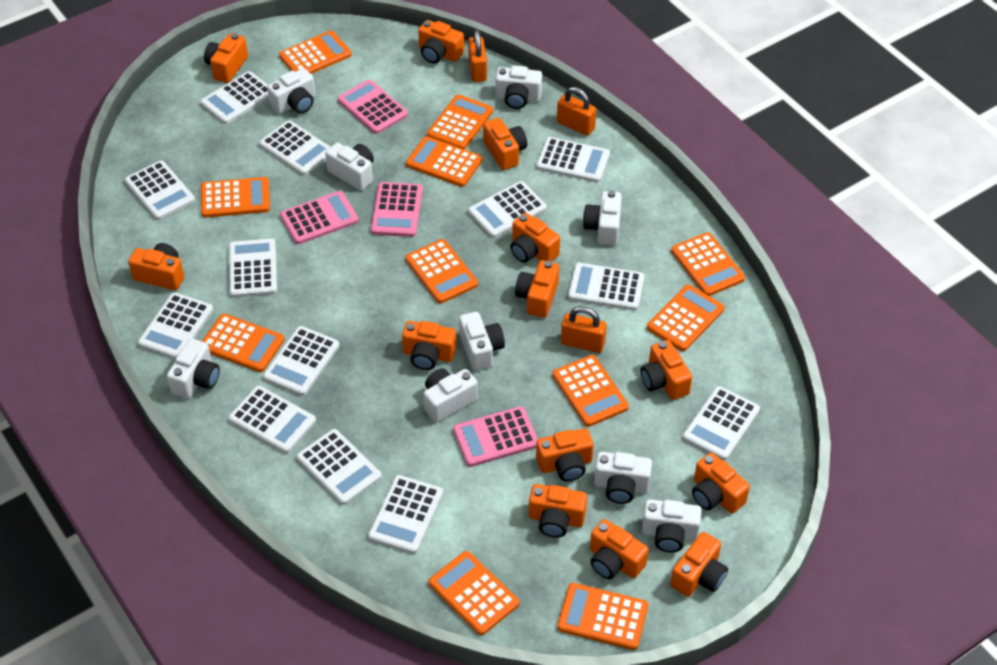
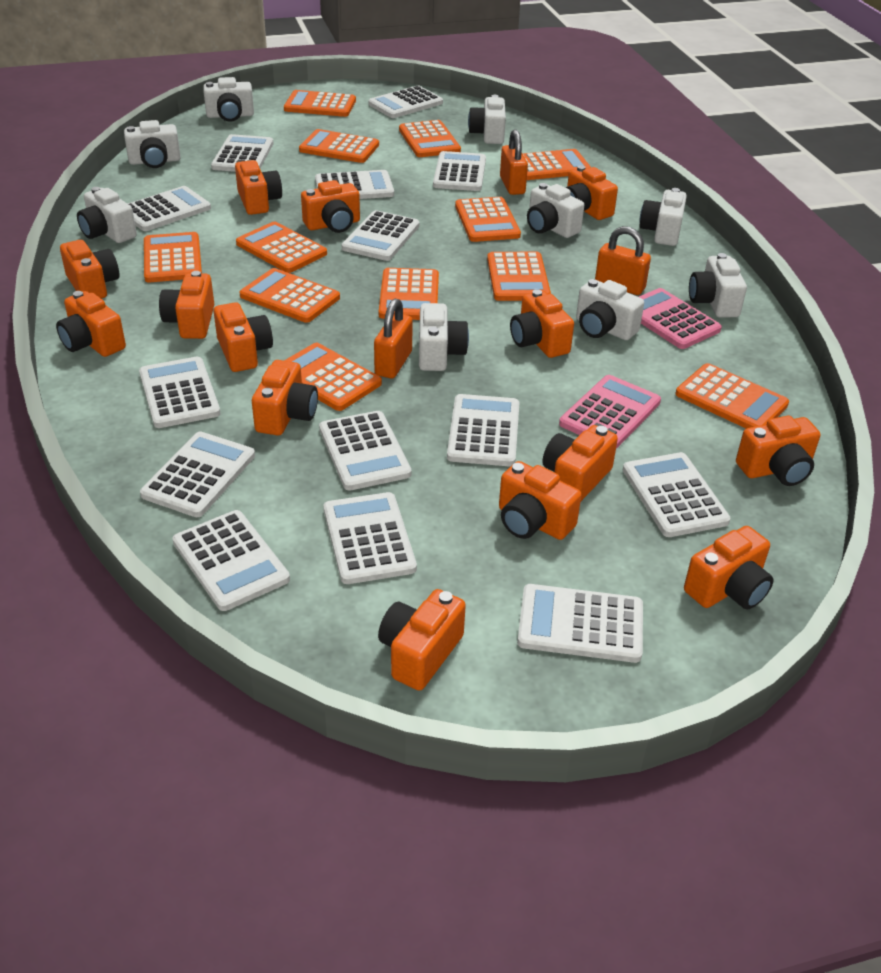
orange calculator: [201,177,270,218] [202,313,285,372] [279,31,352,74] [405,239,478,304] [406,136,482,187] [427,94,493,149] [429,551,519,635] [552,355,629,427] [557,583,648,650] [647,284,725,351] [671,232,745,296] = 11 -> [144,232,202,282] [236,222,327,273] [240,268,340,323] [284,90,356,117] [284,343,382,411] [299,129,379,163] [379,268,439,320] [399,120,461,157] [455,197,521,242] [487,252,551,301] [523,149,591,180] [675,363,789,429] = 12
orange camera: [128,243,184,290] [204,33,248,83] [402,321,457,370] [418,20,464,63] [483,118,527,170] [510,213,560,263] [515,260,559,318] [529,484,587,538] [536,428,594,482] [590,519,649,579] [641,340,692,400] [670,532,728,597] [692,453,750,513] = 13 -> [56,291,126,357] [60,240,120,299] [159,271,214,339] [214,302,273,372] [235,160,282,215] [252,360,318,435] [301,180,360,233] [378,589,466,691] [499,461,581,540] [510,289,574,358] [542,425,618,501] [566,165,618,220] [684,526,774,609] [736,415,820,486] = 14
pink calculator: [280,191,359,244] [338,80,408,134] [371,182,423,237] [453,406,538,467] = 4 -> [559,375,661,449] [639,288,722,349] = 2
white calculator: [125,161,195,220] [138,292,213,359] [200,71,269,124] [229,239,277,297] [229,386,316,453] [259,120,330,175] [263,326,340,396] [297,429,382,505] [368,475,443,554] [468,181,547,238] [536,137,610,183] [568,263,645,310] [683,386,760,460] = 13 -> [128,186,211,231] [139,357,220,428] [140,431,255,517] [172,510,290,611] [211,134,274,172] [315,170,394,199] [319,411,412,491] [323,492,417,584] [342,210,420,261] [368,85,443,118] [433,151,486,191] [447,394,520,466] [517,584,643,663] [623,452,731,537] = 14

